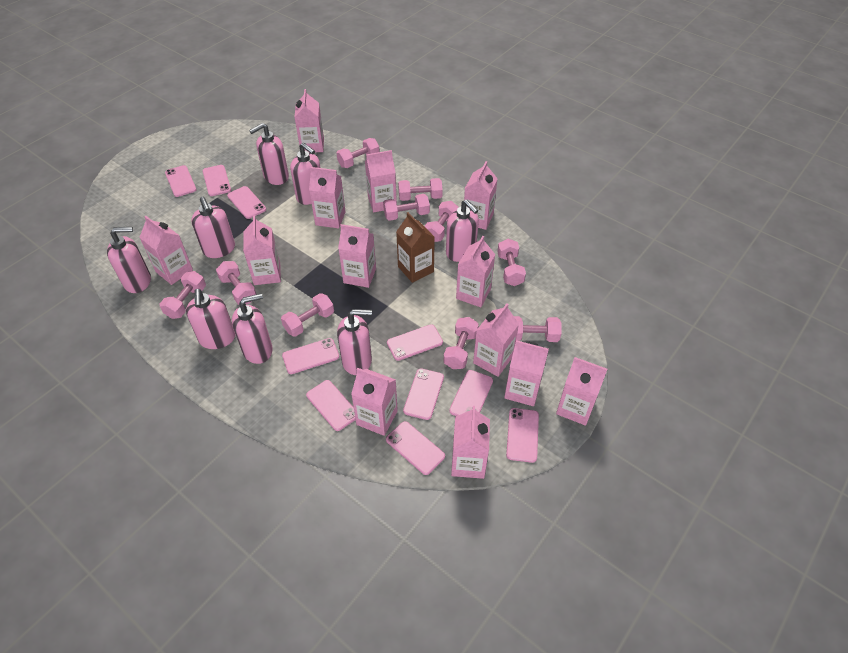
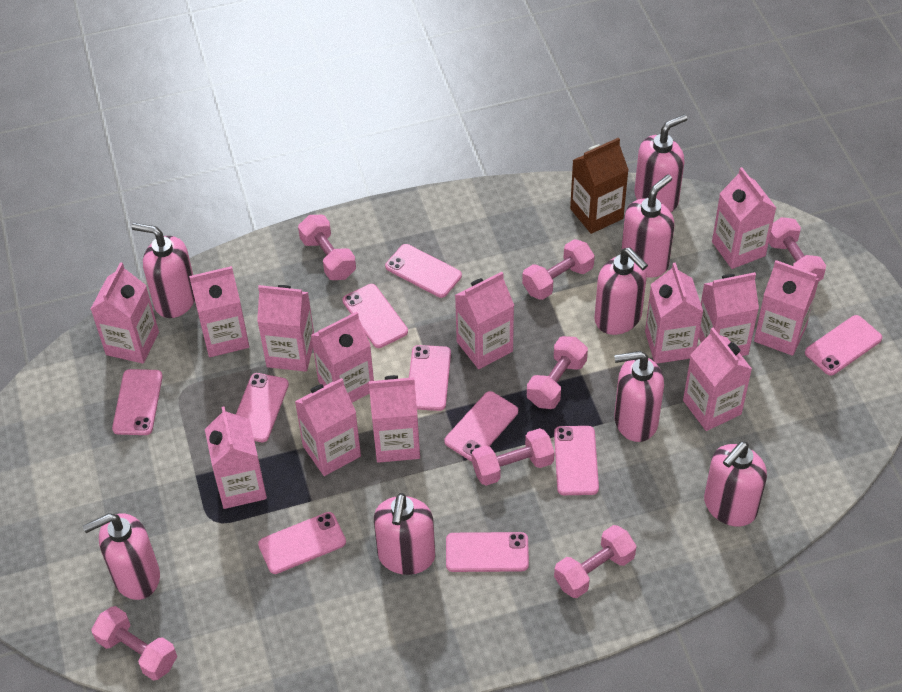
pink dumbbell: [160,271,206,319] [216,261,256,305] [281,293,334,337] [336,138,380,168] [383,194,430,221] [398,178,443,201] [425,201,459,242] [443,317,479,369] [497,239,526,286] [514,316,561,342] = 10 -> [91,606,177,681] [298,215,356,280] [472,428,555,486] [522,239,595,300] [527,336,588,409] [554,525,637,598] [769,217,826,282] = 7

